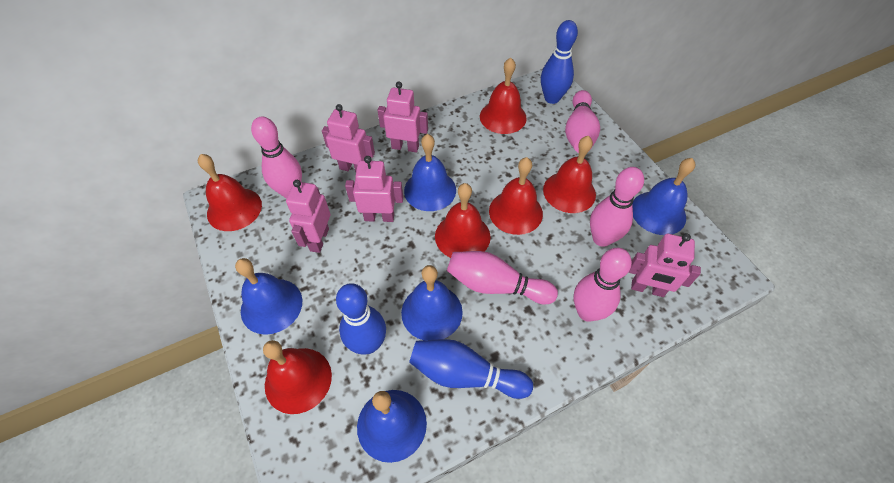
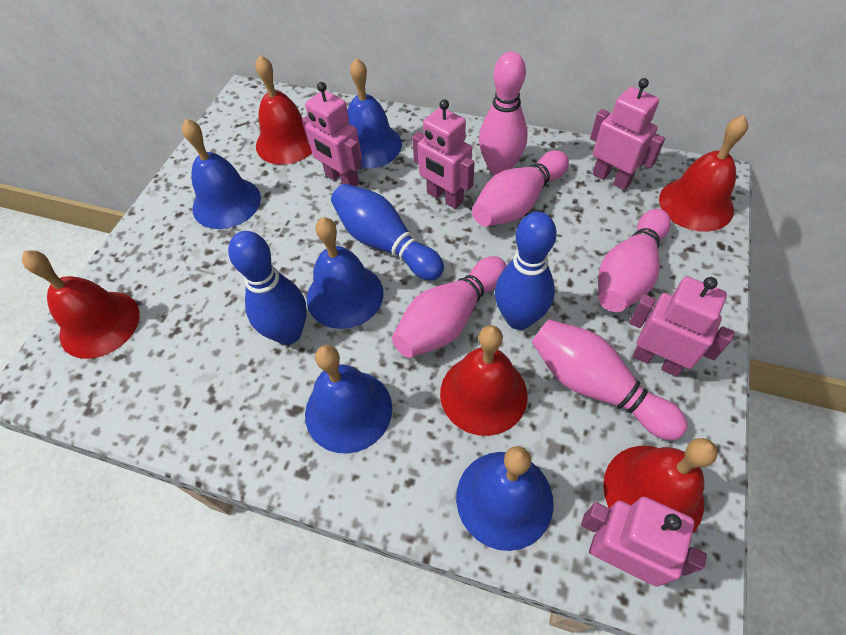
red bell: [198,154,262,231] [263,340,332,414] [435,183,491,258] [480,58,527,134] [489,157,543,235] [543,136,596,213] = 6 -> [22,251,139,359] [255,55,312,165] [440,325,528,436] [603,438,718,534] [659,115,748,232] = 5

